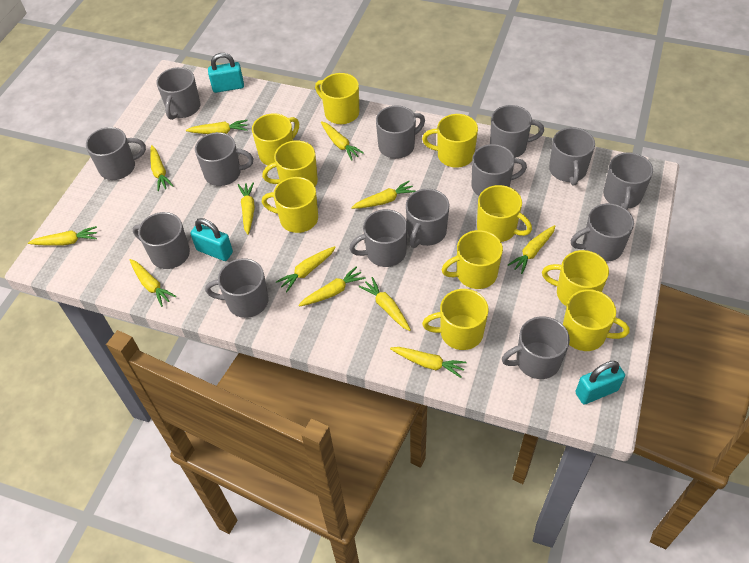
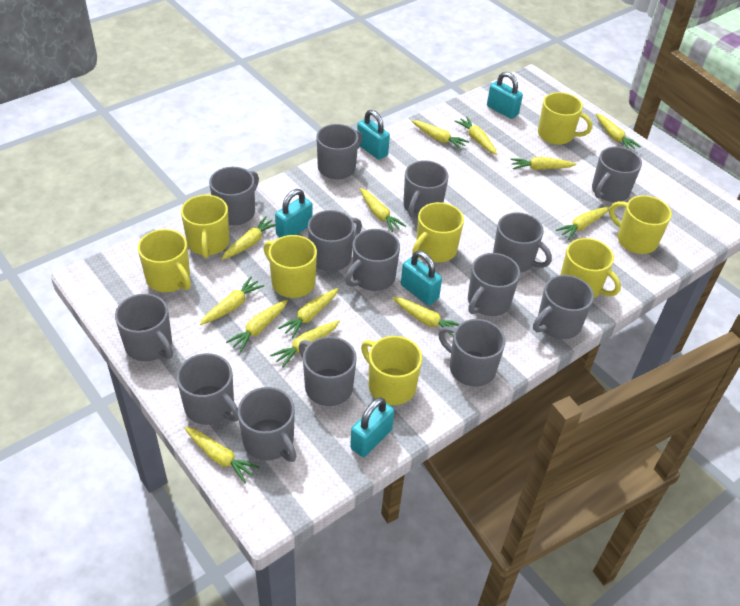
turquoise padlock: [190,218,233,261] [208,53,244,93] [575,361,625,405] = 3 -> [275,189,312,237] [350,397,394,457] [357,110,390,160] [401,251,442,305] [487,72,523,119] = 5
yellow carrot: [28,226,97,246] [130,259,176,307] [150,145,173,191] [186,120,248,134] [238,182,255,235] [276,246,336,292] [298,266,366,307] [321,121,364,160] [351,181,415,209] [359,277,411,331] [390,347,467,378] [508,225,555,274] = 12 -> [184,427,260,483] [200,277,264,325] [221,216,276,260] [226,300,288,352] [270,321,340,368] [278,288,338,338] [360,188,406,233] [392,297,459,337] [412,120,469,150] [455,117,497,155] [510,157,577,170] [556,207,610,240] [596,113,641,149] = 13
yellow mug: [252,113,299,165] [262,140,318,186] [262,177,318,233] [315,73,359,124] [422,114,478,168] [422,289,489,350] [442,230,503,289] [477,185,532,242] [542,250,609,306] [563,289,630,351] = 10 -> [138,229,191,292] [181,195,229,258] [263,235,317,298] [361,336,422,405] [412,202,464,262] [538,92,592,145] [560,238,621,298] [609,195,672,254] = 8

